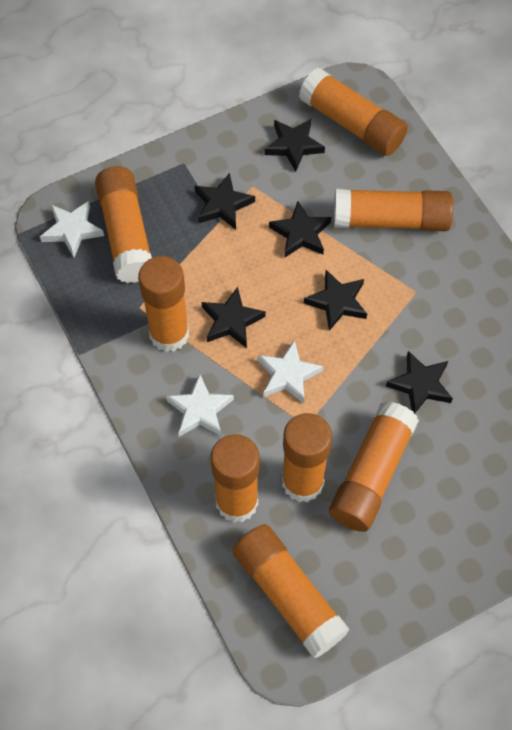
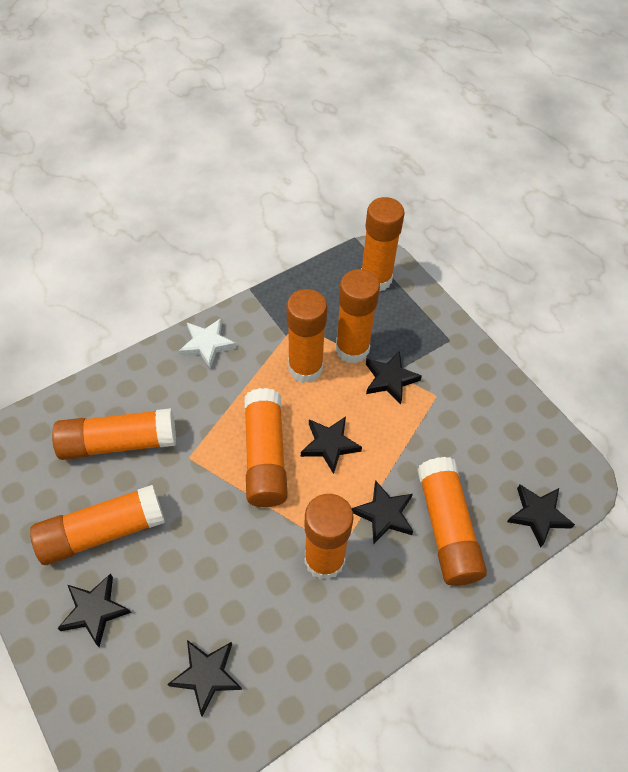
white star: [40,201,104,258] [166,374,234,437] [258,340,323,404] = 3 -> [179,318,236,369] = 1

